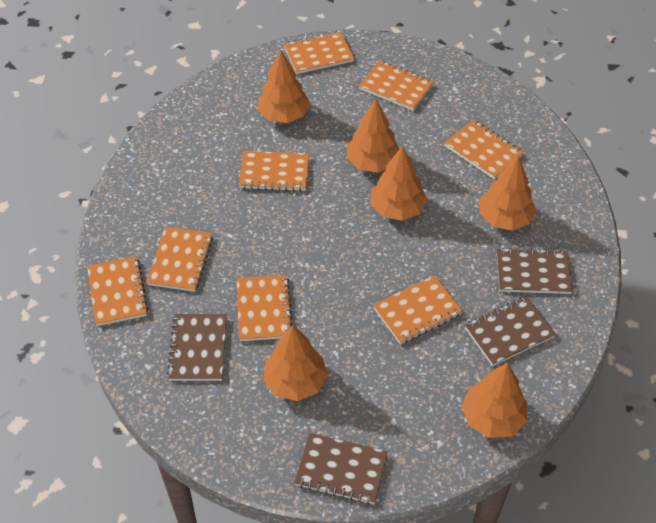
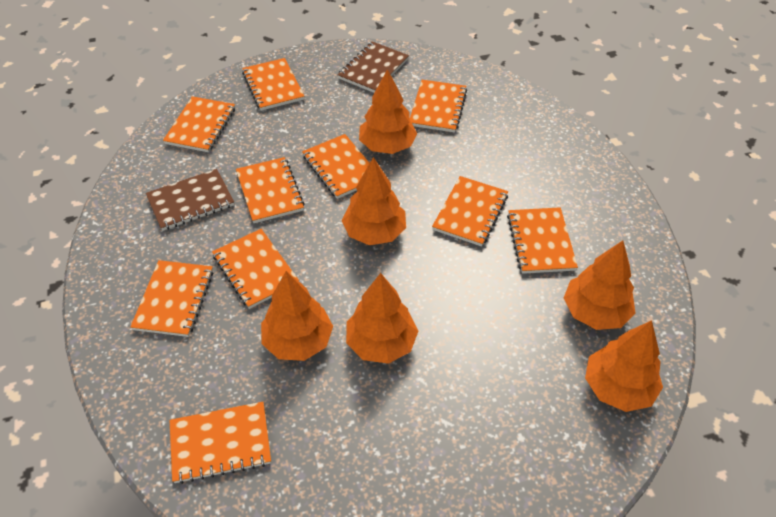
brown notebook: [167,314,227,381] [294,433,388,504] [465,296,556,366] [497,248,573,294] = 4 -> [146,169,234,231] [337,41,409,93] = 2
orange notebook: [87,256,148,326] [146,227,213,292] [237,275,293,341] [239,151,309,191] [284,32,354,74] [359,61,434,111] [373,275,463,345] [444,120,524,180] = 8 -> [130,260,213,337] [163,96,235,152] [169,402,271,484] [212,229,299,309] [236,157,305,223] [242,58,304,111] [302,134,369,199] [409,80,467,133] [432,176,508,247] [507,207,578,274] = 10

